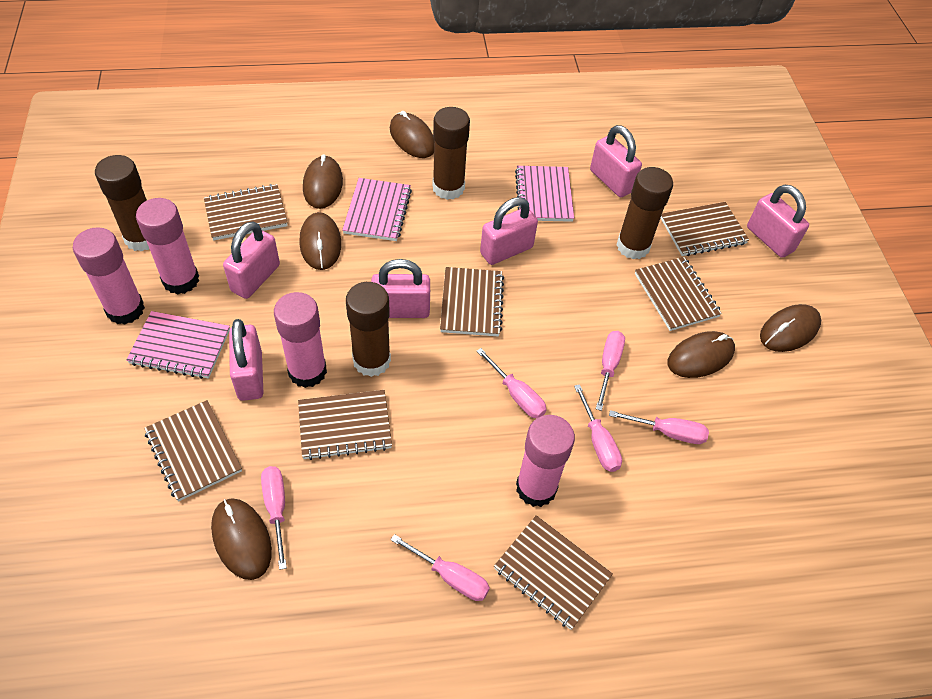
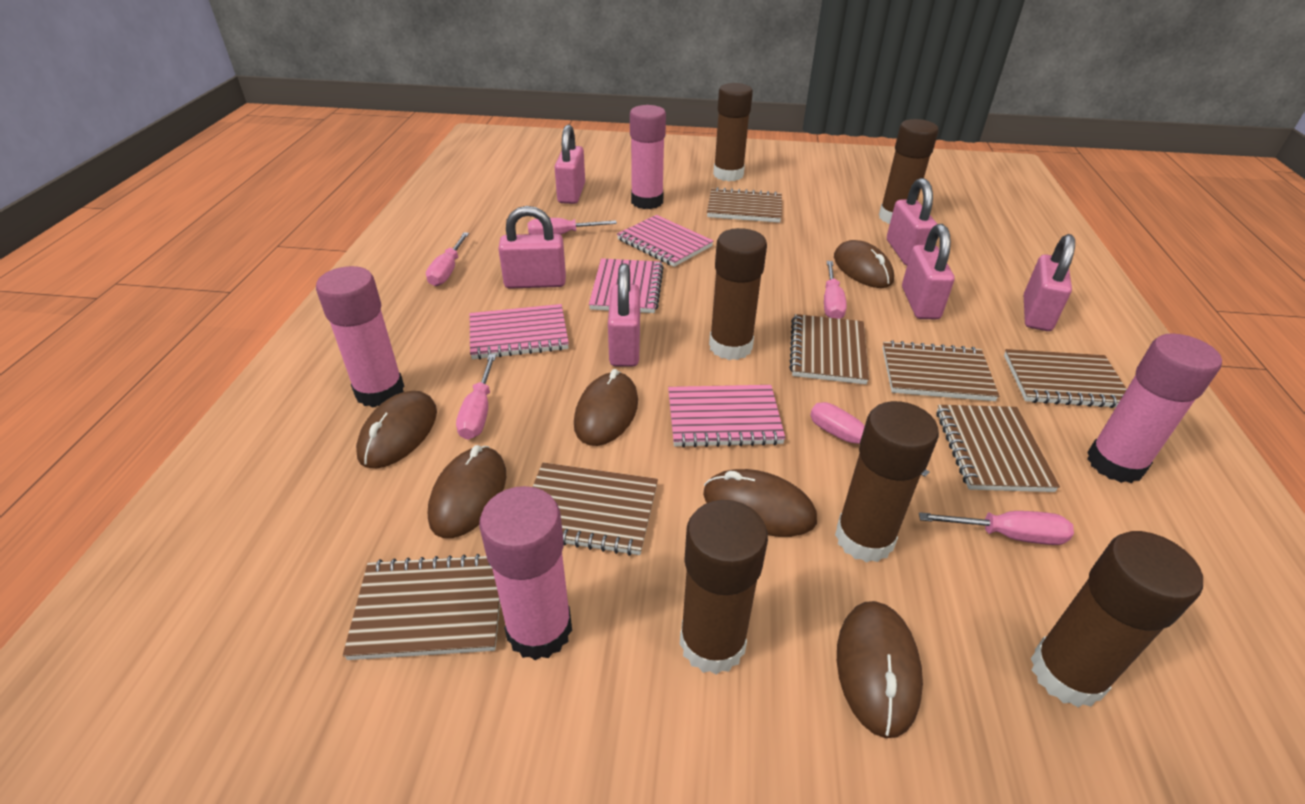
brown glue stick: [95,155,149,251] [346,282,391,377] [432,107,470,200] [616,167,673,259] = 4 -> [680,500,768,675] [709,228,767,360] [713,83,753,181] [835,401,939,563] [879,119,939,224] [1031,531,1203,707] = 6
pink notebook: [126,311,230,379] [342,178,412,241] [515,166,574,222] = 3 -> [470,304,569,359] [589,258,664,313] [617,215,713,267] [668,385,786,448] = 4

